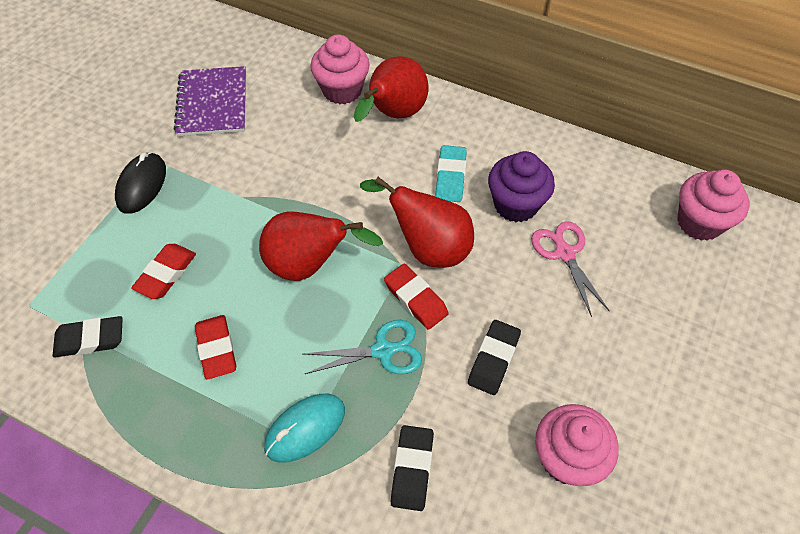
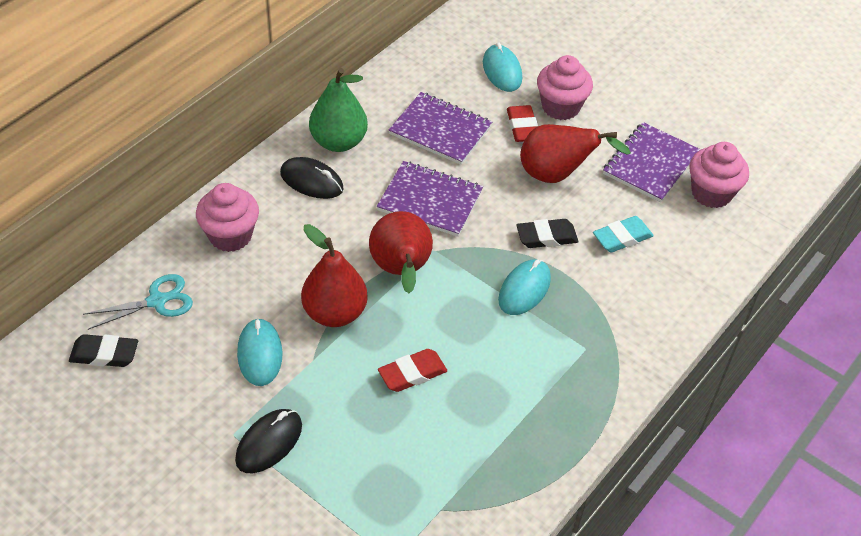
black eraser: [52,316,123,357] [391,425,434,511] [468,320,521,395] = 3 -> [69,334,138,367] [516,219,579,248] = 2
black mouse: [115,152,166,214] = 1 -> [235,409,302,473] [280,157,344,199] = 2
green pear: none = 0 -> [309,68,368,152] = 1
pink scissors: [531,221,610,317] = 1 -> none = 0
purple cupcake: [488,151,555,222] = 1 -> none = 0
purple notebook: [174,66,246,136] = 1 -> [377,161,483,237] [389,92,492,165] [603,122,700,202] = 3
red eraser: [131,244,196,299] [195,315,236,380] [384,264,449,330] = 3 -> [378,349,447,392] [507,105,538,142] = 2
turquoise mouse: [264,394,345,463] = 1 -> [237,318,283,386] [483,42,522,92] [498,259,551,315] = 3

